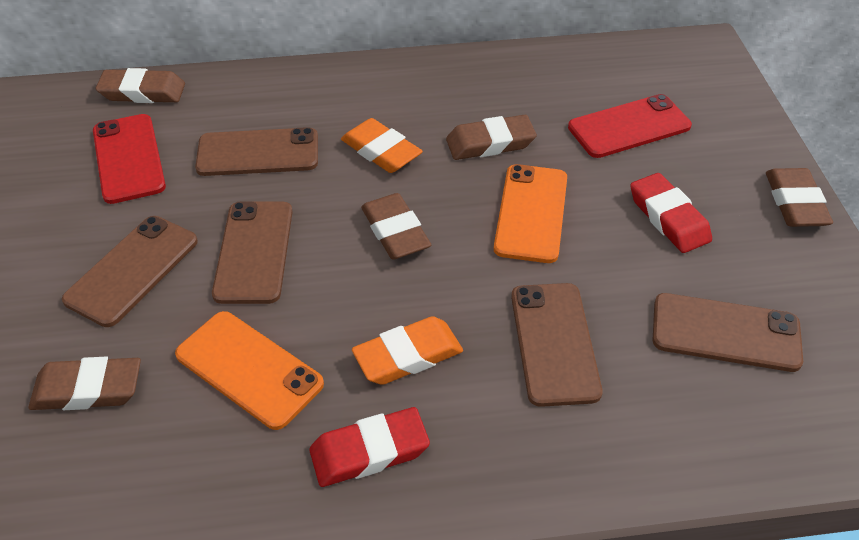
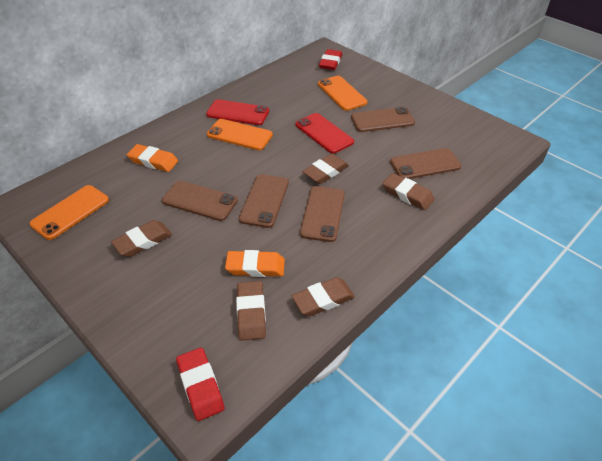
orange phone: [175,311,324,430] [494,164,567,263] = 2 -> [29,185,109,240] [207,119,273,150] [318,76,368,111] = 3

